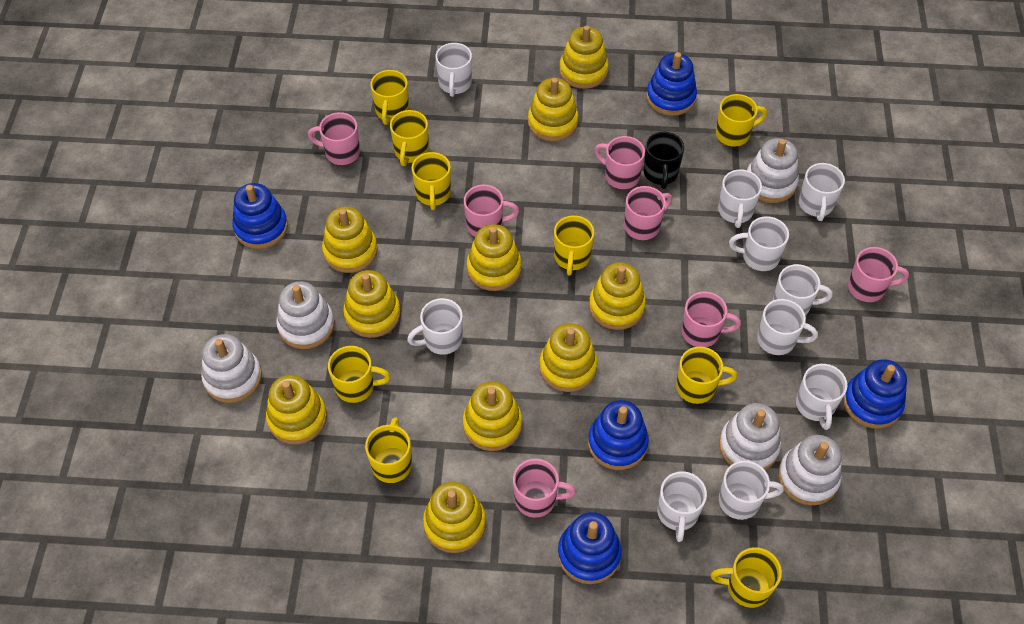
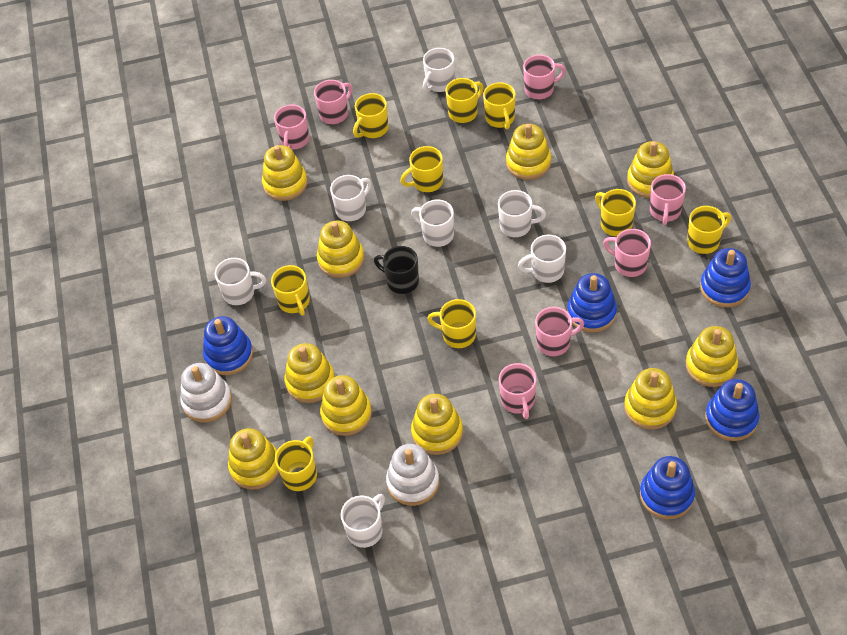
white mug: [407,298,463,355] [436,43,472,97] [657,471,707,542] [718,169,762,228] [719,461,784,520] [729,216,789,271] [757,299,818,355] [772,264,833,316] [796,364,847,430] [799,163,845,221] = 10 -> [215,258,266,305] [330,175,371,221] [341,494,385,548] [411,199,454,247] [423,48,455,92] [498,190,546,237] [518,235,566,283] = 7
white stacking toy: [201,334,262,403] [276,281,335,349] [719,403,781,470] [747,138,799,203] [778,435,842,506] = 5 -> [180,363,232,422] [386,444,439,506] = 2

